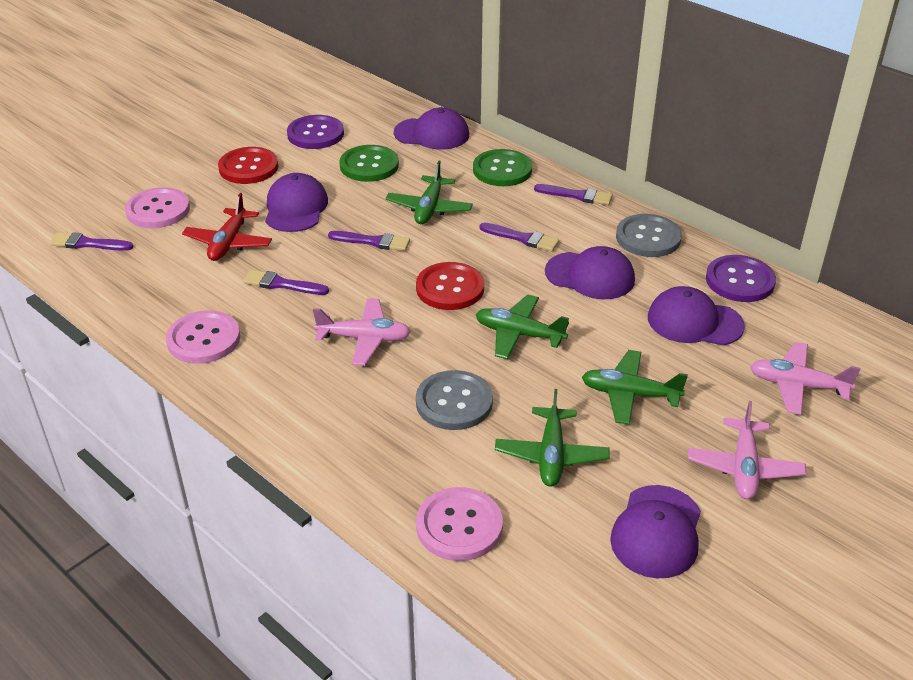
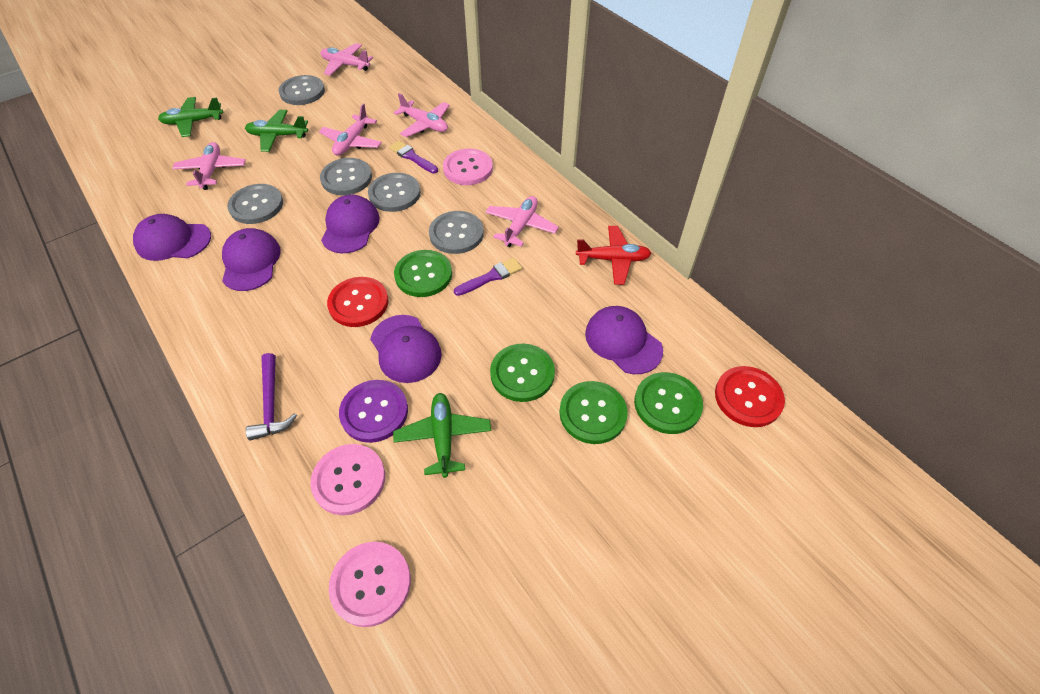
green button: [339,145,399,182] [473,149,532,186] = 2 -> [394,250,452,297] [490,344,555,402] [559,381,628,444] [634,372,703,434] = 4
green plane: [386,160,473,224] [476,295,569,359] [495,389,610,486] [582,350,688,425] = 4 -> [158,97,224,137] [245,110,308,152] [393,393,491,478] = 3
grey button: [416,370,493,430] [616,214,682,257] = 2 -> [227,184,283,224] [279,75,325,105] [320,158,372,195] [368,173,421,212] [429,211,484,254] = 5
pink plane: [313,298,411,366] [688,401,806,499] [750,342,860,415] = 3 -> [172,142,246,190] [319,104,382,156] [321,43,373,76] [394,93,450,137] [486,196,559,247] = 5
purple brush: [49,232,133,251] [243,270,329,295] [328,231,410,251] [479,223,559,252] [534,184,613,205] = 5 -> [389,141,438,174] [454,258,522,296] = 2
purple button: [287,115,344,149] [706,255,776,302] = 2 -> [339,380,408,443] = 1
purple hammer: none = 0 -> [246,353,297,441] = 1

